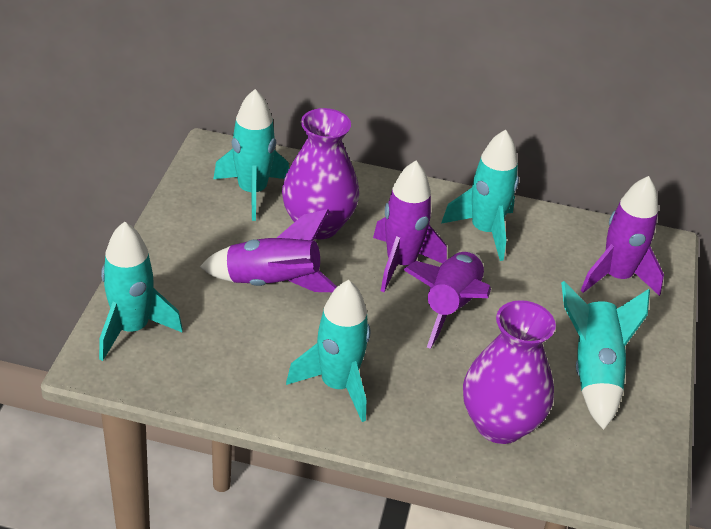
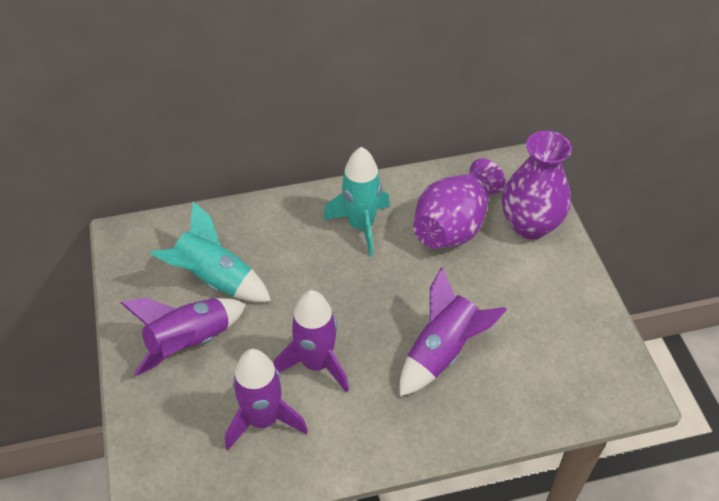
turquoise rocket: [99,221,183,361] [214,89,289,221] [286,280,370,422] [441,130,519,261] [561,281,650,430] = 5 -> [150,202,271,302] [323,147,390,256] = 2

